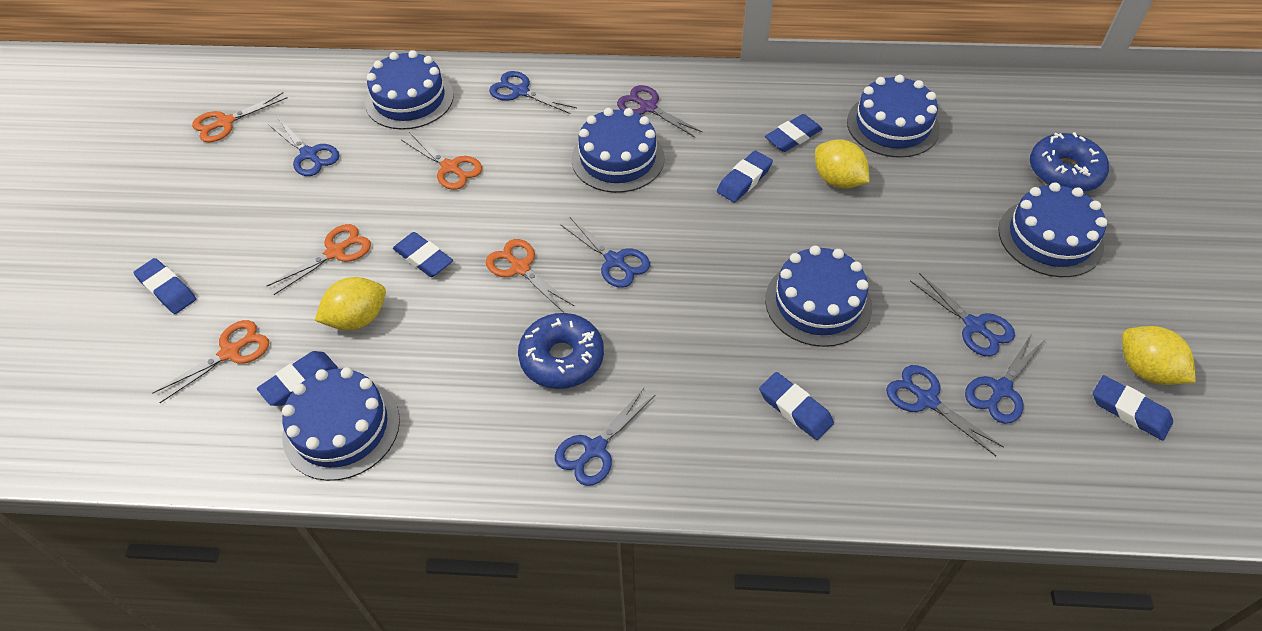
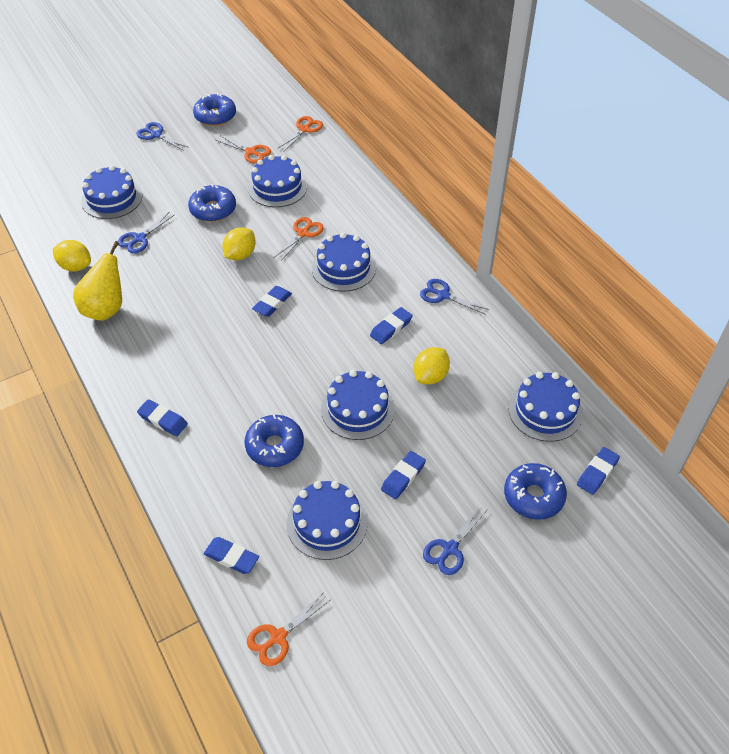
blue donut: [518,313,604,389] [1030,132,1109,192] = 2 -> [188,184,236,222] [193,93,236,126] [244,414,304,467] [504,463,567,520] = 4
blue eraser: [133,258,196,314] [257,351,338,406] [393,232,453,277] [717,151,773,202] [759,372,834,440] [765,114,822,152] [1093,375,1173,441] = 7 -> [137,399,188,436] [204,537,259,574] [252,286,292,317] [370,307,413,344] [381,451,426,499] [577,447,620,495] = 6
blue scissors: [268,118,339,176] [489,71,577,114] [555,388,655,486] [560,217,650,288] [886,365,1004,456] [910,273,1015,357] [965,333,1046,424] = 7 -> [118,212,175,254] [137,122,188,151] [420,279,489,315] [423,505,488,575] = 4
orange scissors: [153,320,269,403] [192,92,288,142] [267,224,371,295] [401,132,482,190] [486,239,574,313] = 5 -> [216,136,271,163] [247,592,330,666] [273,217,324,262] [278,116,323,151] = 4
purple scissors: [617,85,702,137] = 1 -> none = 0
yellow pear: none = 0 -> [73,241,122,321] = 1

